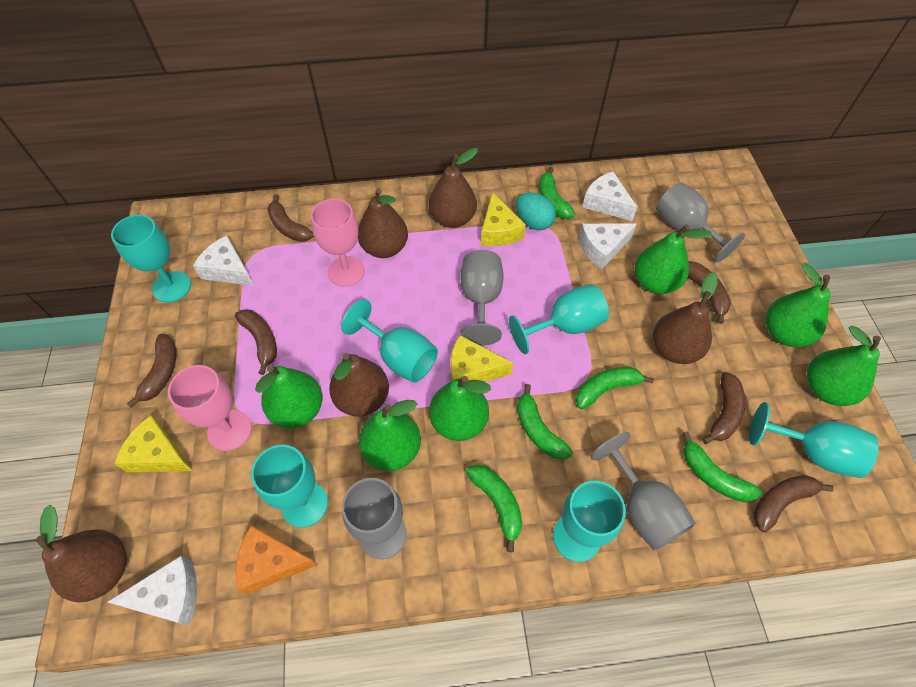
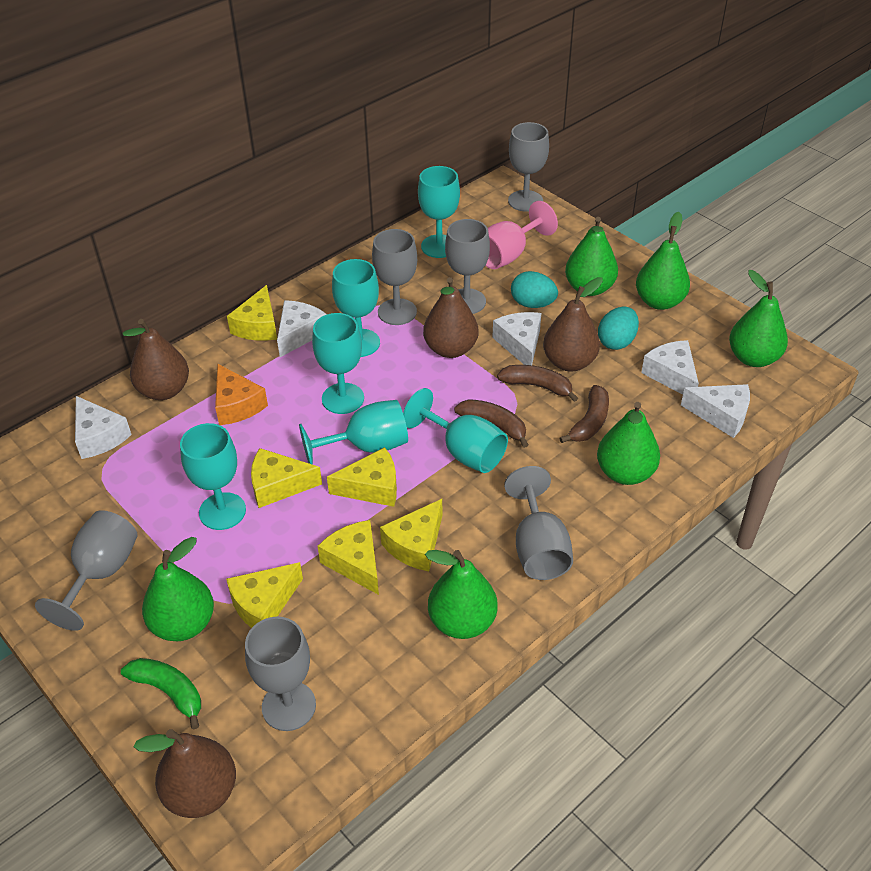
brown banana: [127,334,176,408] [235,309,277,375] [267,195,314,242] [688,261,731,324] [702,372,745,444] [753,475,834,532] = 6 -> [454,399,529,448] [497,365,578,402] [559,385,609,443] = 3
brown pear: [36,505,127,603] [329,353,389,417] [358,188,408,258] [429,148,478,228] [653,272,718,364] = 5 -> [122,319,189,400] [134,729,236,818] [423,277,479,358] [543,277,603,372] = 4
green banana: [466,465,522,552] [517,384,573,460] [539,167,575,219] [576,367,654,409] [683,431,762,502] = 5 -> [121,658,201,729] = 1
grey goblet: [342,478,407,559] [461,250,504,346] [591,432,695,550] [656,182,745,263] = 4 -> [35,510,137,631] [245,617,316,731] [372,229,417,325] [445,219,490,314] [504,466,573,580] [508,122,549,212] = 6
pink goblet: [168,365,252,451] [311,199,365,287] = 2 -> [485,201,558,269] = 1
turquoise egg: [516,192,556,230] = 1 -> [511,271,558,308] [598,307,639,350] = 2
white cheese: [108,556,197,626] [193,235,254,286] [579,224,637,269] [582,171,637,221] = 4 -> [75,396,132,459] [277,300,327,357] [492,312,541,365] [641,340,699,395] [681,384,750,438] = 5
yellow cheese: [114,415,193,472] [451,335,513,382] [481,192,526,246] = 3 -> [226,562,303,628] [227,285,277,341] [251,448,322,508] [318,520,379,595] [327,447,397,507] [380,499,442,571] = 6

